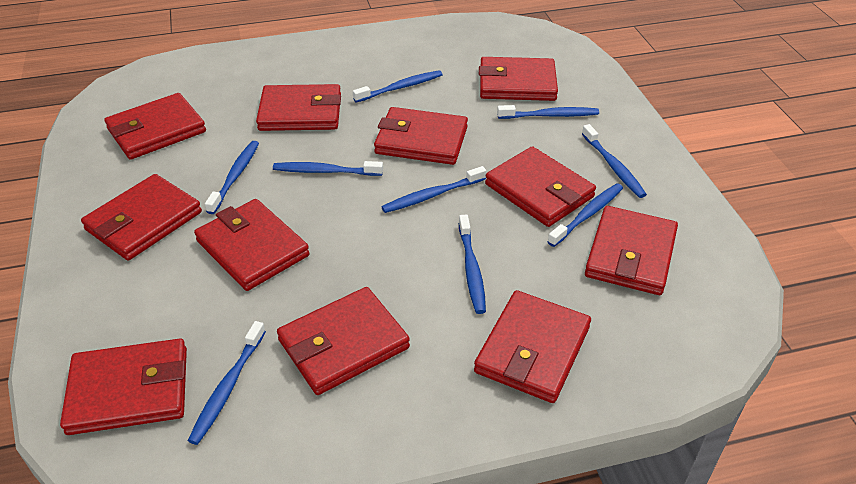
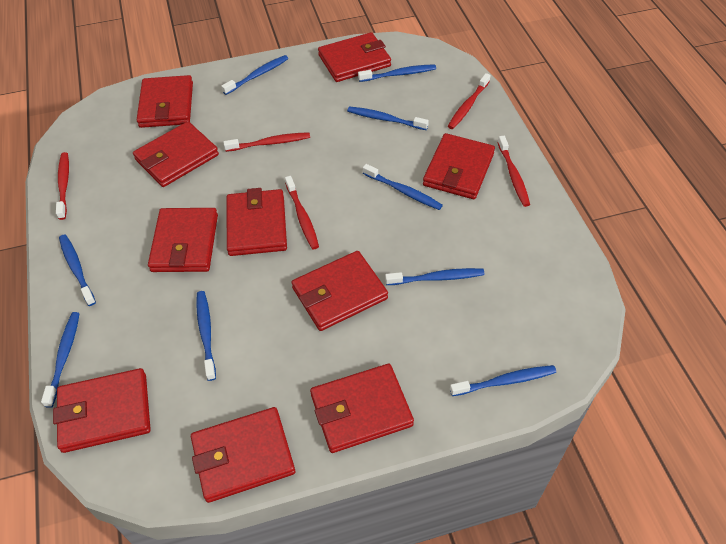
red toothbrush: none = 0 -> [56,152,69,220] [223,132,310,152] [285,176,319,249] [448,73,491,129] [497,136,530,207] = 5
red wallet: [60,339,187,435] [81,174,202,261] [104,93,206,160] [194,199,310,291] [256,84,341,131] [277,287,410,395] [374,107,468,165] [474,290,591,403] [479,57,558,101] [485,146,596,227] [585,206,678,295] = 11 -> [53,368,151,453] [133,121,219,187] [137,75,193,128] [148,208,218,272] [191,407,295,503] [227,188,287,256] [291,251,388,331] [310,364,414,453] [318,32,391,82] [423,133,495,199] = 10

